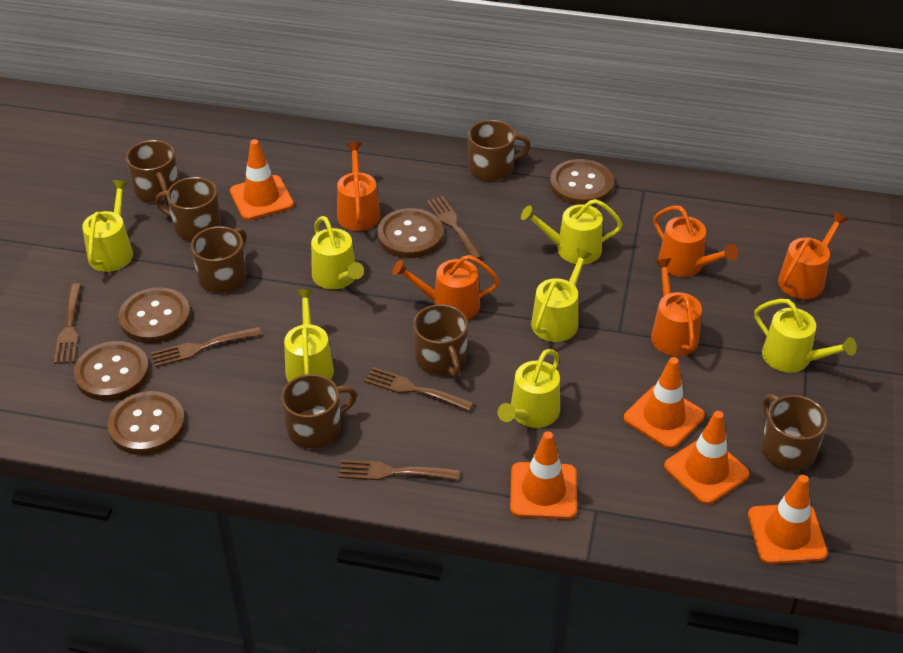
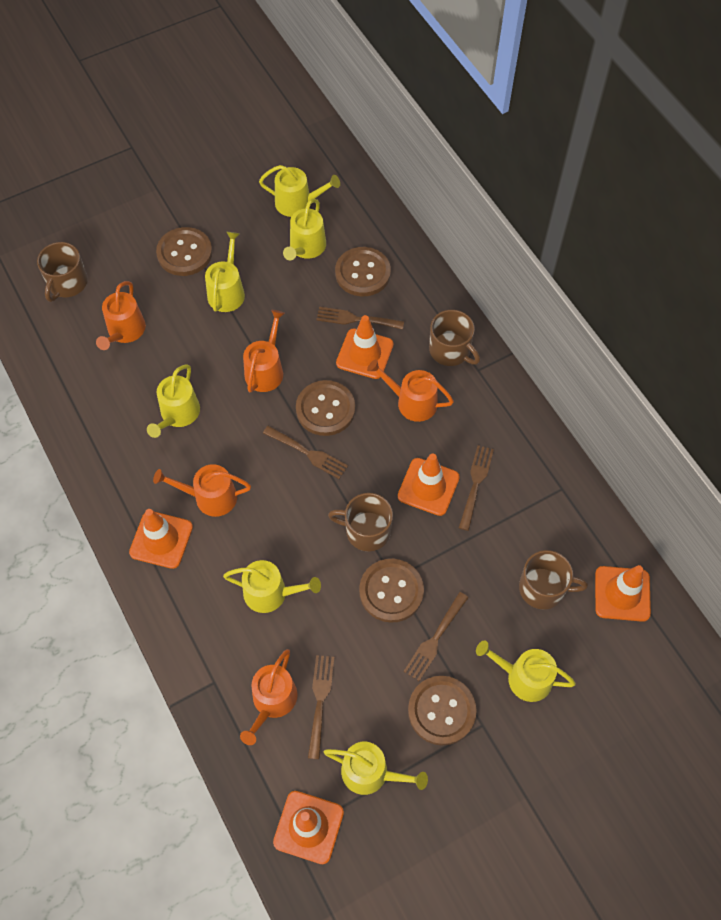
brown mug: [126,140,179,202] [155,177,221,241] [191,226,247,293] [281,374,357,448] [413,304,468,378] [468,120,531,181] [761,394,828,471] = 7 -> [37,242,88,302] [328,493,393,551] [429,310,480,366] [519,550,588,609] = 4

